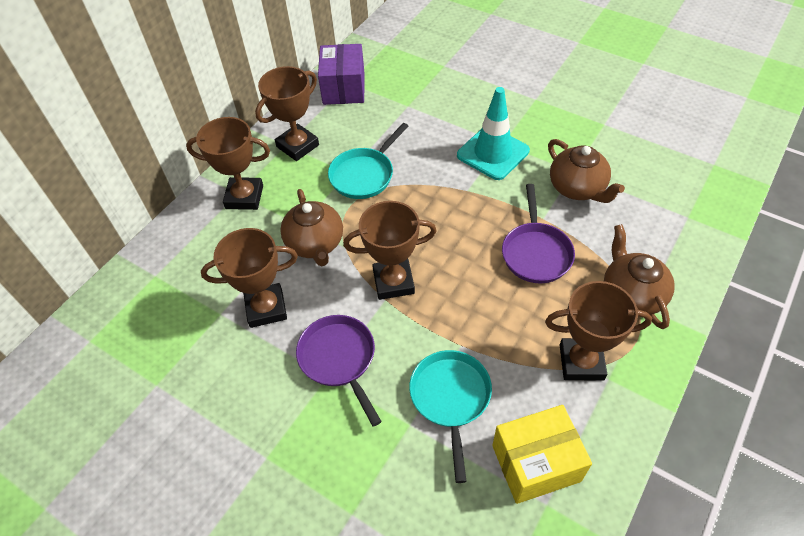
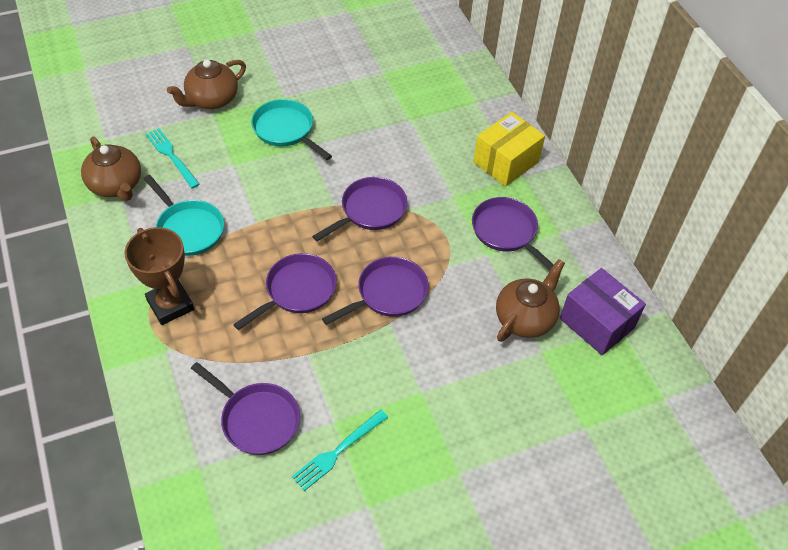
brown trophy: [186,117,270,210] [201,228,298,328] [255,66,319,161] [343,201,437,300] [545,281,652,381] = 5 -> [124,227,194,325] = 1
purple pan: [296,315,382,427] [502,184,575,283] = 2 -> [191,362,300,455] [233,253,337,330] [312,177,407,241] [322,257,429,325] [472,197,554,270] = 5
turquoise fork: none = 0 -> [145,128,200,188] [292,410,388,491] = 2
turquoise traffic cone: [457,87,530,180] = 1 -> none = 0

